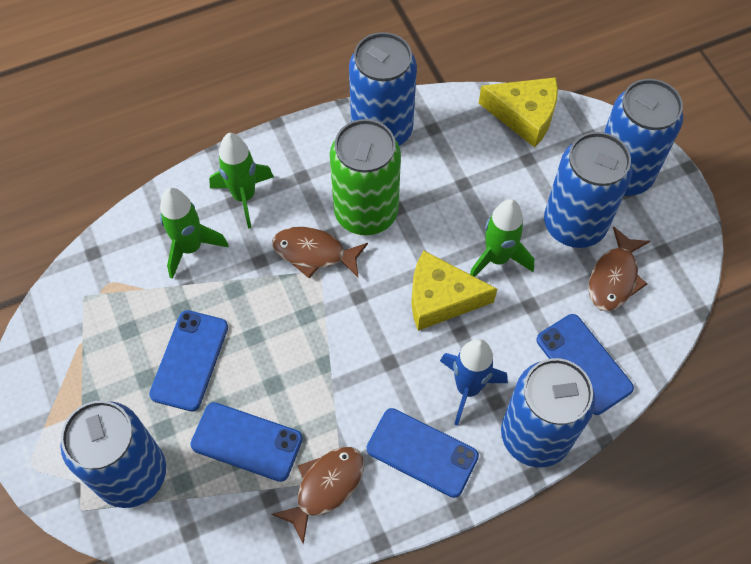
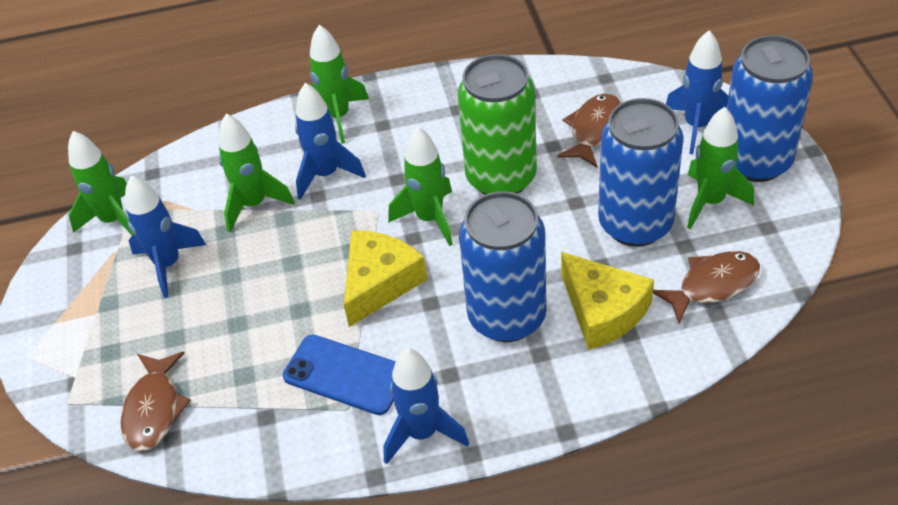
blue can: [60,400,166,508] [349,32,417,146] [501,358,595,467] [544,132,632,248] [604,79,683,196] = 5 -> [459,191,546,342] [598,98,684,247] [727,35,813,182] = 3
blue phone: [149,310,228,411] [190,402,303,482] [367,408,479,498] [536,314,634,415] = 4 -> [283,334,396,415] = 1
blue rocket: [440,339,508,426] = 1 -> [125,176,206,298] [295,83,366,200] [383,348,469,464] [666,30,728,154] = 4
green rocket: [160,187,229,279] [209,133,274,228] [470,199,534,277] = 3 -> [68,131,133,235] [218,114,295,232] [310,25,369,144] [388,127,453,246] [687,107,754,229] = 5

